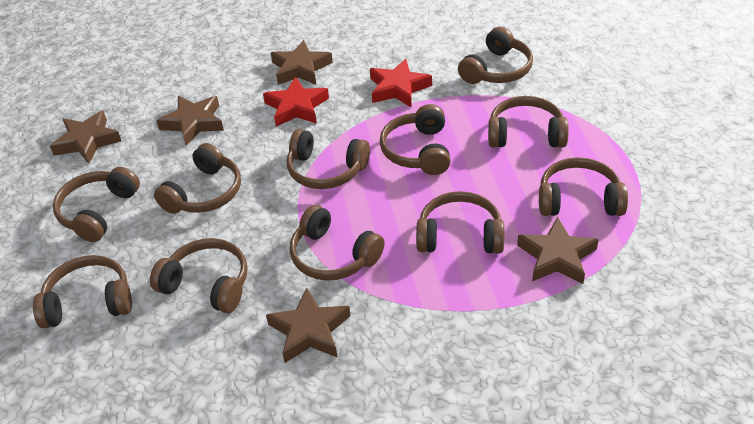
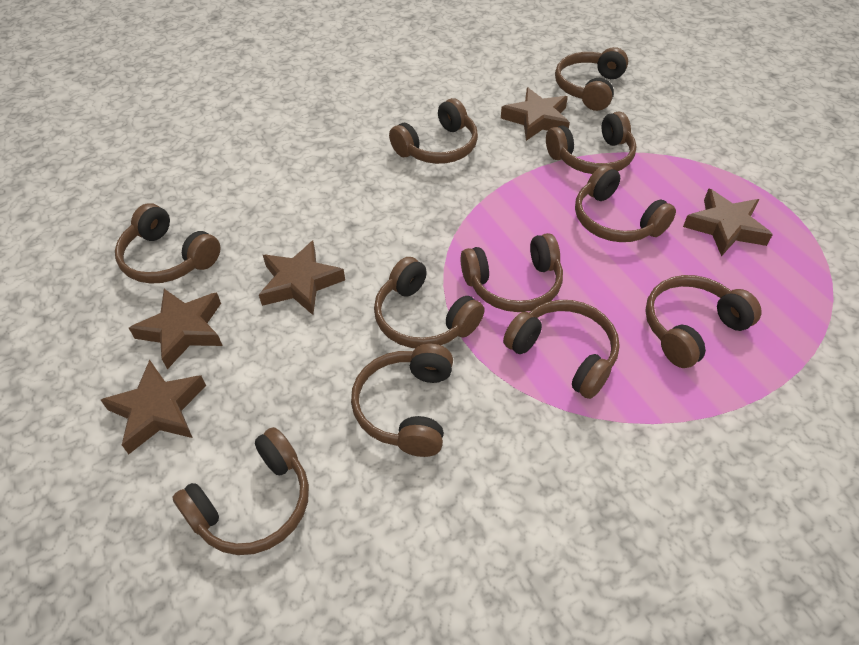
red star: [263,77,329,127] [370,59,432,108] = 2 -> none = 0

